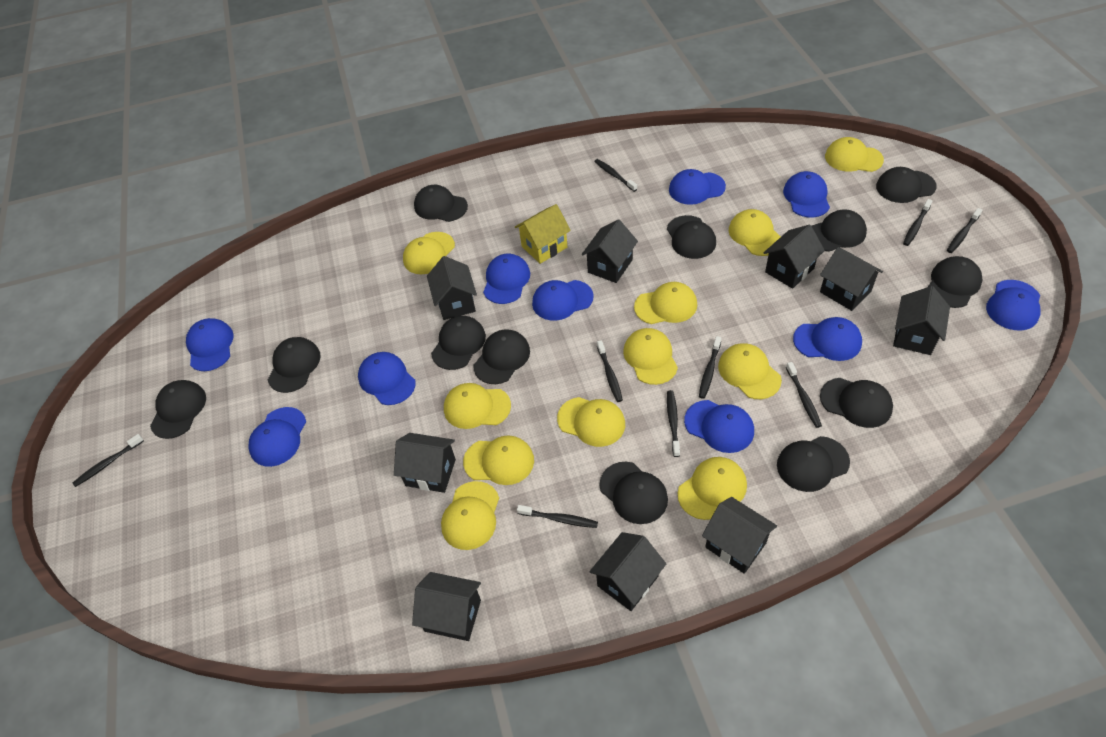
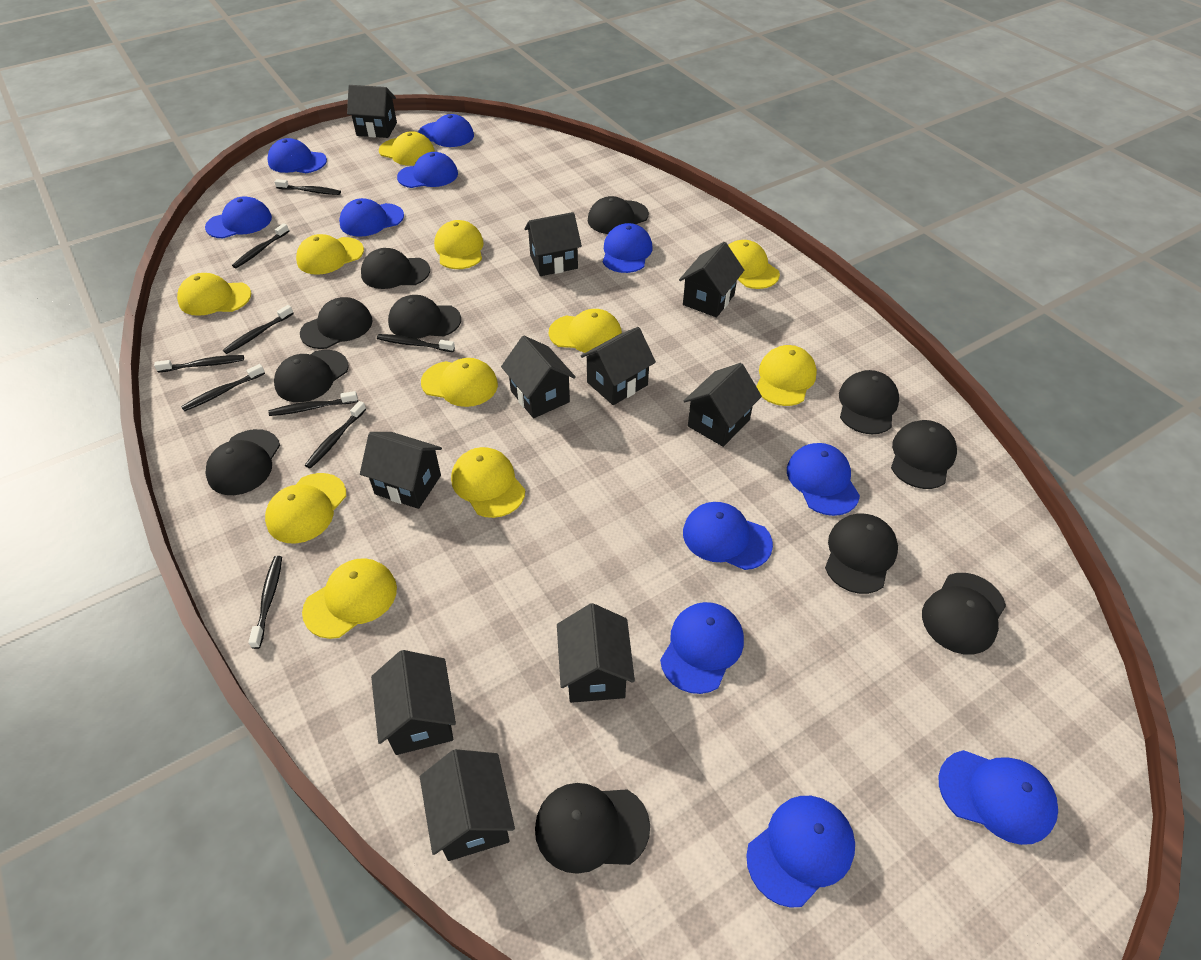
black cap: [150,380,206,439] [268,337,321,393] [414,185,468,222] [431,316,486,370] [473,329,530,384] [599,462,668,524] [667,215,716,259] [777,436,850,492] [812,209,867,252] [820,378,893,428] [876,167,937,203] [928,256,982,308] = 12 -> [205,429,280,495] [274,350,349,402] [300,297,373,349] [361,248,430,289] [388,295,461,339] [535,783,650,874] [588,196,649,234] [825,514,898,594] [839,370,899,434] [891,420,957,489] [922,573,1006,654] = 11
black house: [394,433,456,493] [412,572,481,641] [427,256,477,320] [582,219,638,283] [589,532,666,611] [702,497,777,574] [764,225,825,289] [820,247,883,311] [893,286,950,355] = 9 -> [347,85,397,138] [360,432,442,509] [371,650,456,755] [420,749,515,861] [501,336,576,418] [524,212,582,276] [557,603,635,703] [581,327,656,405] [679,242,744,317] [684,363,762,447] = 10
blue cap: [186,318,234,371] [248,407,306,467] [358,352,416,405] [483,254,530,304] [532,280,594,321] [669,169,726,205] [684,400,754,453] [783,171,830,218] [793,317,862,361] [986,280,1041,330] = 10 -> [205,196,272,238] [267,138,327,173] [339,198,404,237] [397,152,458,188] [418,114,474,147] [603,223,652,273] [660,602,744,694] [683,502,773,570] [746,796,855,908] [787,443,860,516] [938,750,1058,845] = 11
yellow house: [515,204,571,264] = 1 -> none = 0

